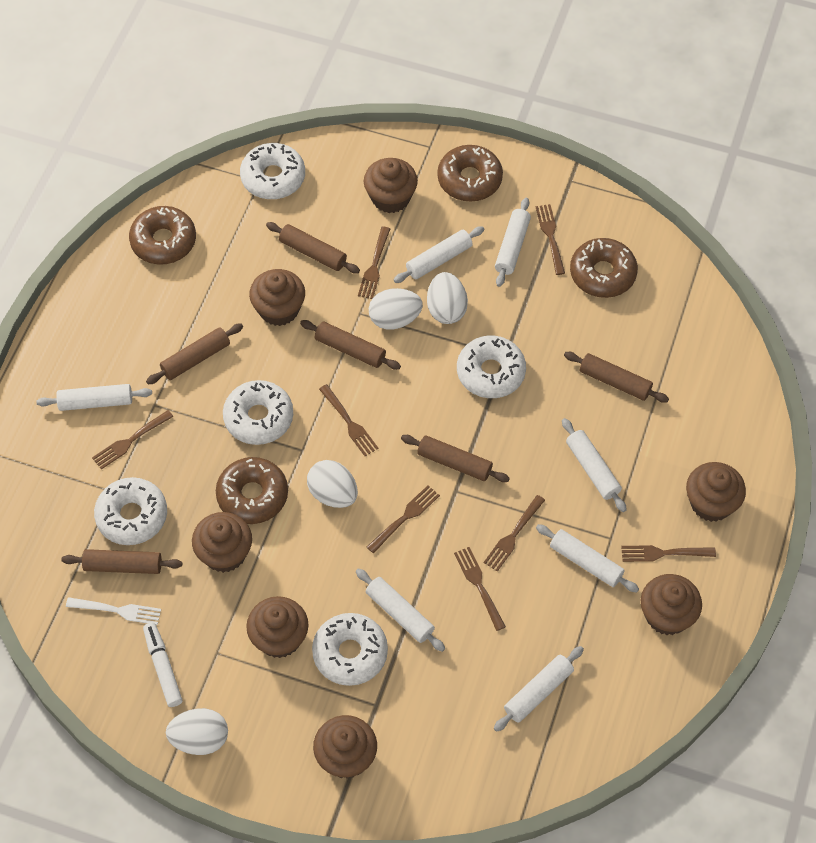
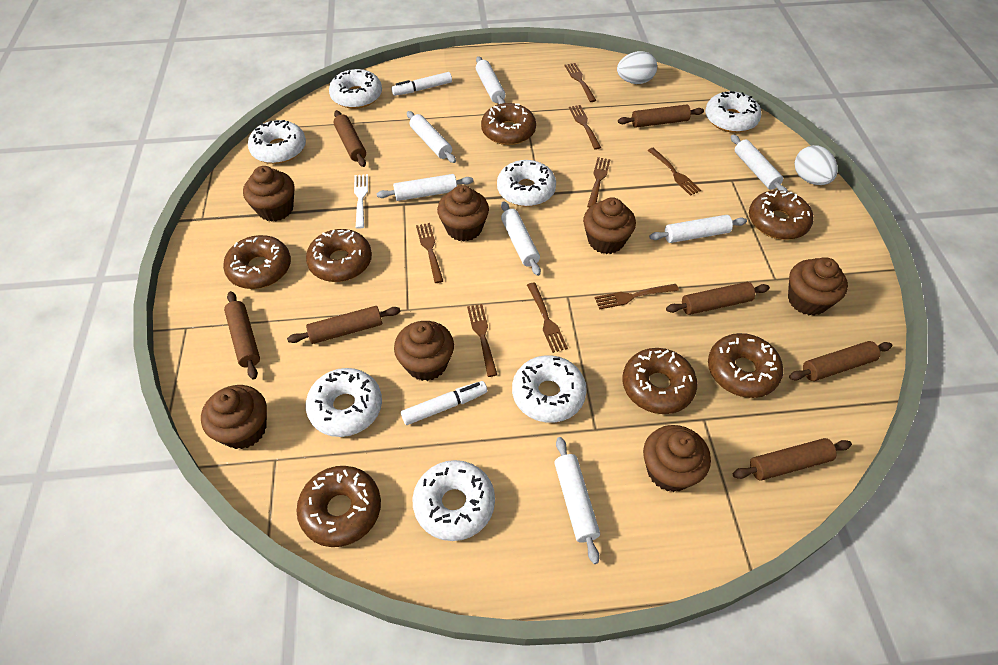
brown donut: [129,206,196,265] [216,457,288,524] [437,145,503,202] [570,238,638,298] = 4 -> [223,235,291,289] [296,466,381,547] [306,229,372,282] [481,103,536,145] [622,348,697,414] [708,333,783,398] [749,190,814,240] = 7
brown rolling pin: [61,549,182,574] [146,323,243,384] [266,222,360,273] [300,320,401,370] [401,435,510,482] [564,352,669,403] = 6 -> [224,291,260,380] [287,306,400,344] [334,110,366,167] [618,105,704,128] [666,282,770,315] [733,438,852,481] [789,341,892,381] = 7
white donut: [94,477,167,545] [223,380,293,445] [240,143,305,199] [312,613,388,686] [457,336,526,398] = 5 -> [248,120,306,164] [306,368,382,437] [329,69,382,109] [412,460,495,541] [497,160,556,207] [512,355,587,423] [705,91,761,133] = 7
white egg: [166,708,228,755] [307,460,358,508] [369,288,423,330] [427,272,468,324] = 4 -> [617,51,657,84] [795,145,838,185] = 2
white marker: [143,622,183,707] = 1 -> [391,72,452,96] [401,381,487,425] = 2

